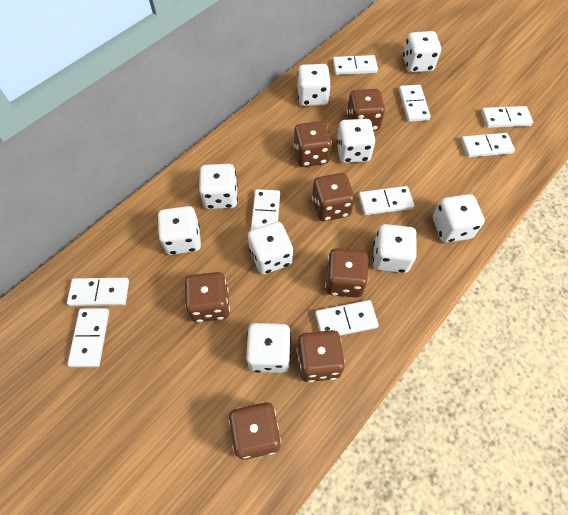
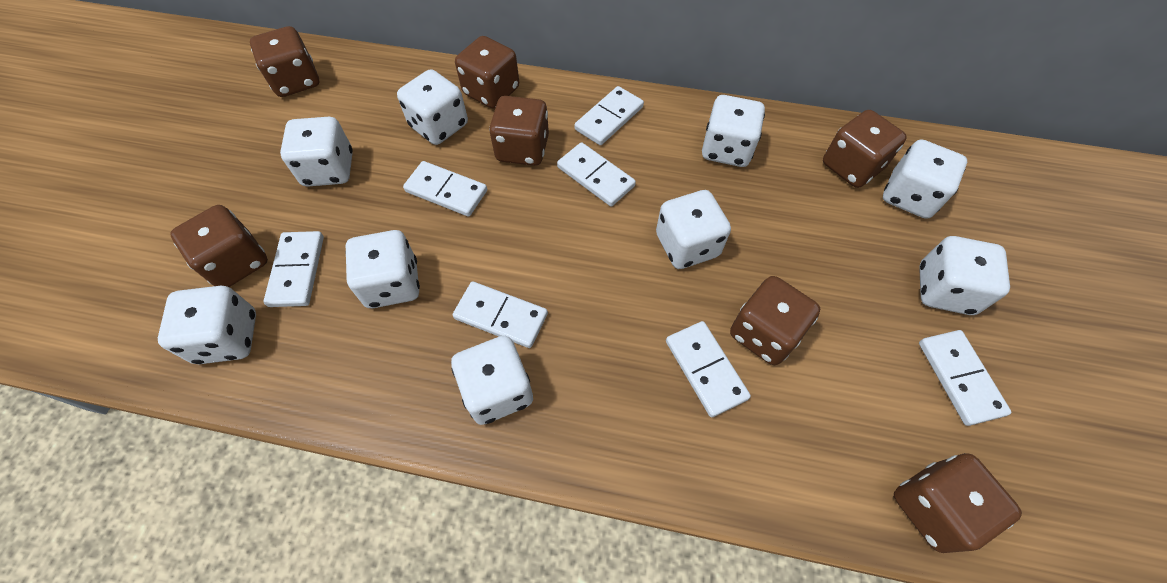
white domino: [67,278,129,306] [67,308,109,367] [250,189,280,231] [315,300,379,336] [333,55,378,75] [359,186,414,215] [399,85,431,122] [461,133,515,158] [481,106,533,128] = 9 -> [263,231,324,307] [403,161,487,216] [453,281,548,348] [557,142,636,206] [574,86,644,145] [666,321,751,417] [919,330,1012,426] = 7

